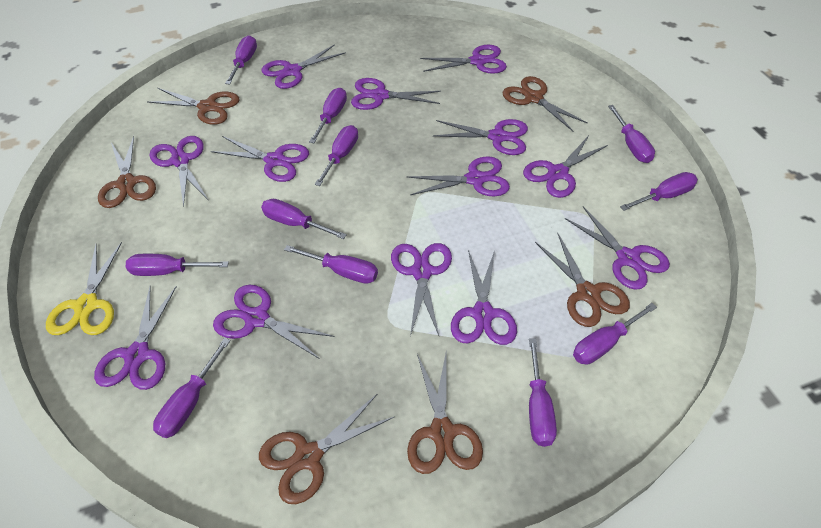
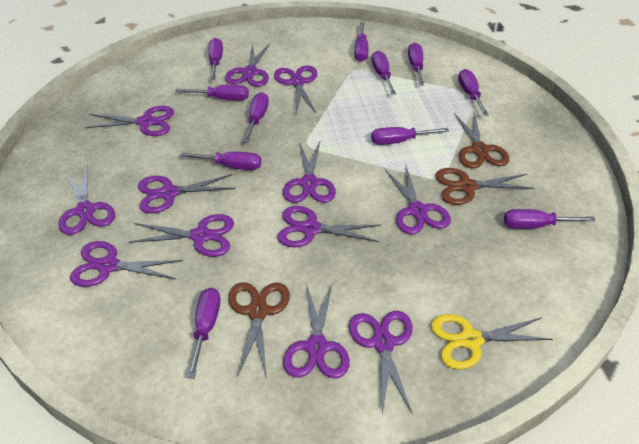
brown scissors: [98,136,156,208] [147,88,239,125] [259,394,394,504] [407,354,483,474] [502,76,588,131] [535,233,630,327] = 6 -> [228,282,290,379] [435,168,535,205] [454,112,509,168] = 3
purple scissors: [94,285,177,390] [150,136,208,207] [211,136,309,182] [213,285,335,359] [262,44,346,89] [351,78,441,110] [391,243,452,336] [406,156,510,196] [420,45,507,74] [433,119,528,155] [451,250,517,345] [523,137,608,198] [565,206,670,290] = 13 -> [58,166,115,235] [70,241,183,287] [85,106,174,136] [129,214,234,257] [138,174,236,213] [225,43,270,87] [274,66,318,114] [277,206,381,247] [283,142,336,203] [283,283,350,378] [349,311,413,415] [384,166,451,235] = 12

